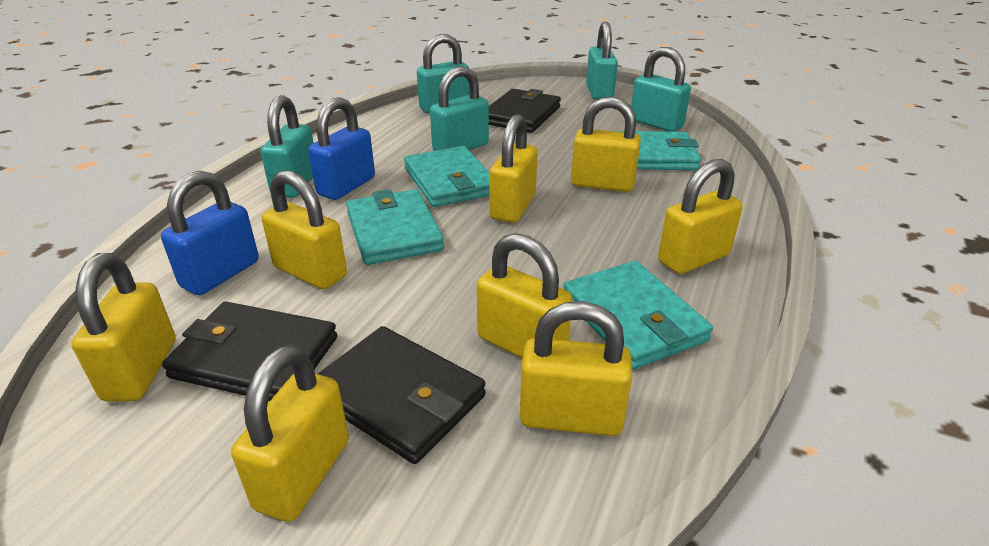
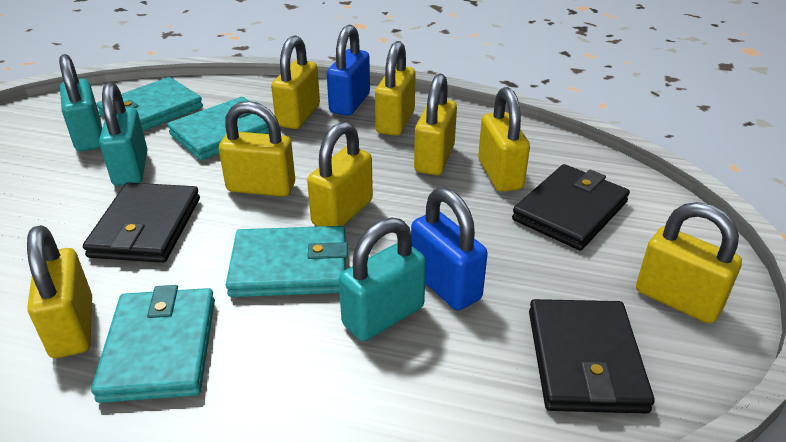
turquoise padlock: [261,95,314,198] [417,34,470,114] [430,66,489,151] [586,22,618,100] [631,47,691,132] = 5 -> [59,54,102,152] [99,82,147,186] [339,218,426,341] = 3

